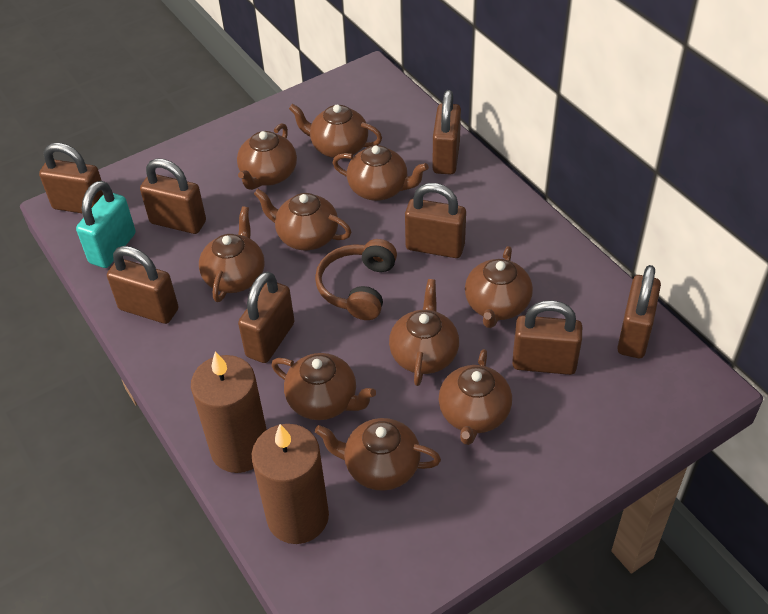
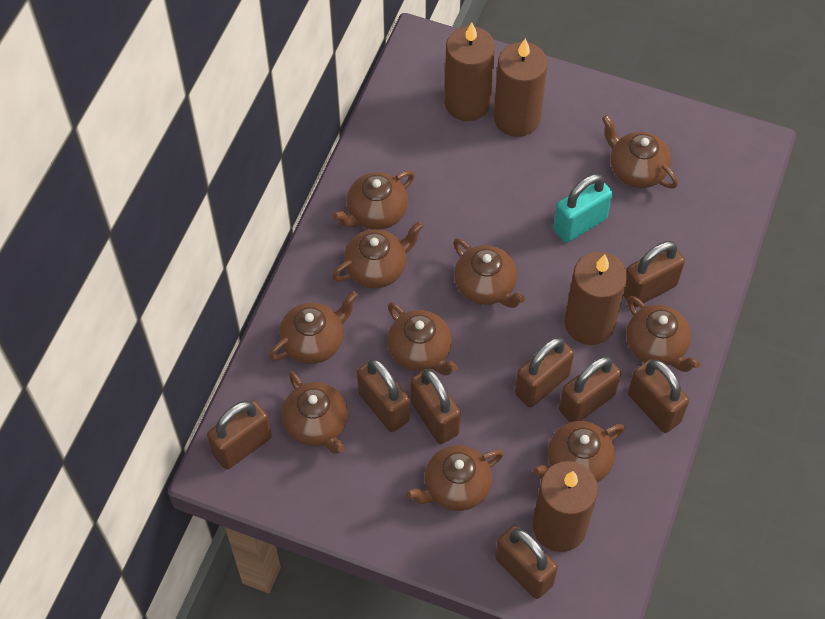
brown candle: [191,351,267,473] [252,424,329,544] = 2 -> [444,22,495,121] [494,38,548,137] [533,461,598,552] [565,252,627,345] = 4
brown headphones: [315,239,397,320] = 1 -> none = 0

